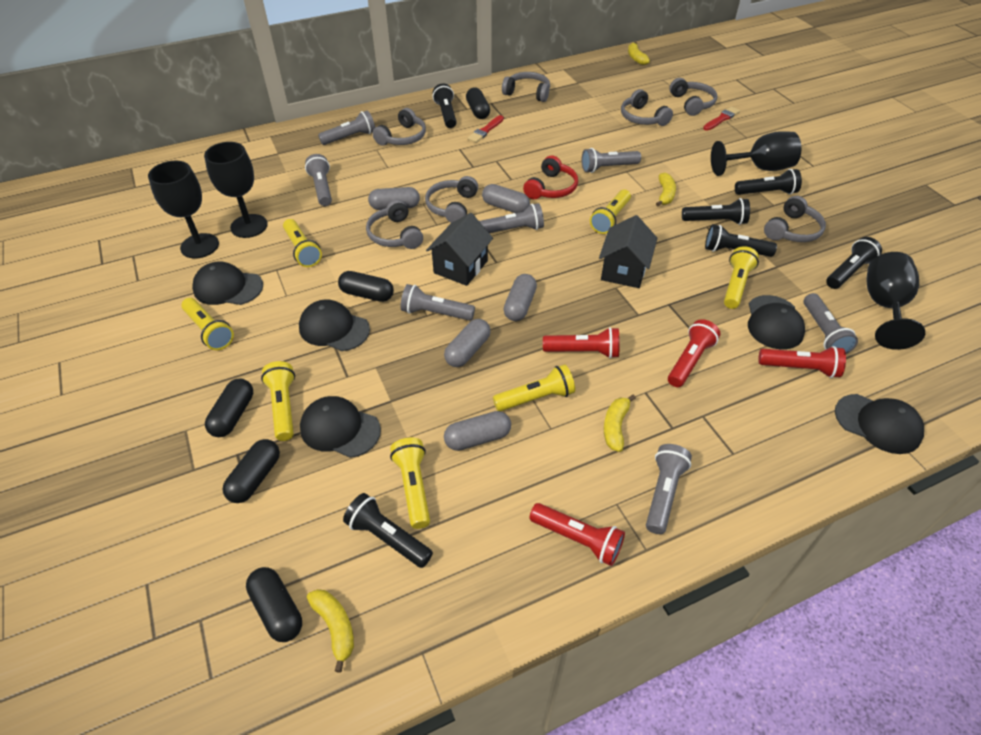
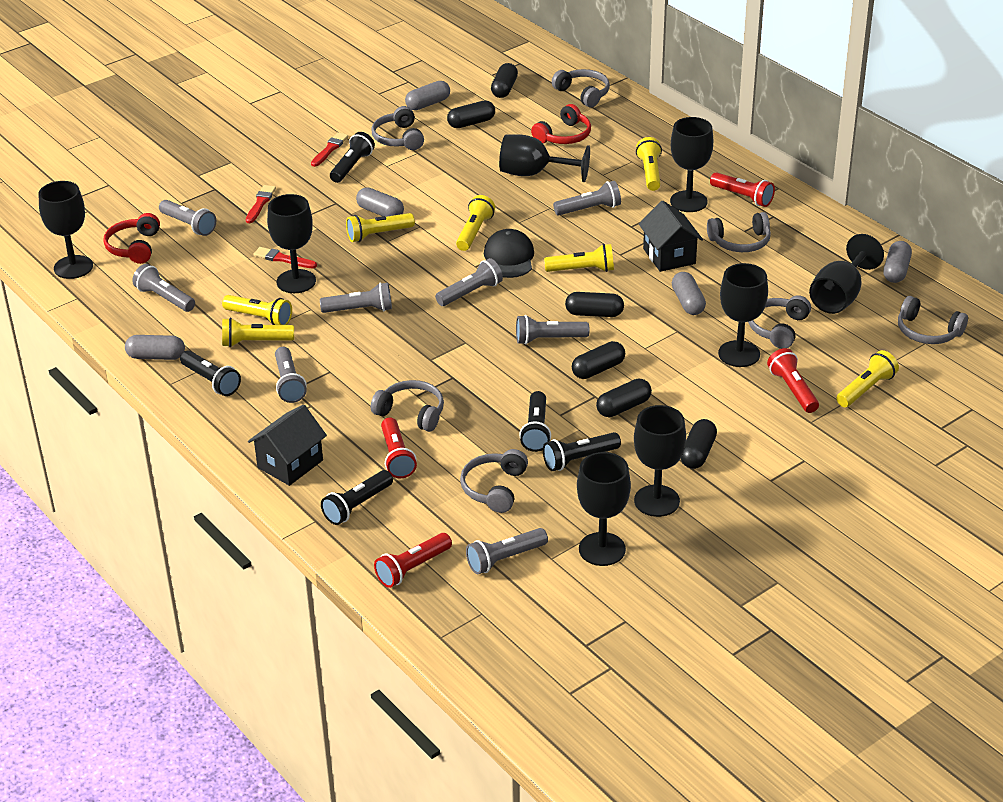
black cap: [192,262,263,305] [299,299,370,351] [300,396,381,458] [748,295,805,349] [835,394,924,454] = 5 -> [484,229,534,278] = 1
black capsule: [205,378,253,437] [222,439,280,503] [246,567,302,642] [338,271,394,302] [466,87,490,119] = 5 -> [447,100,495,128] [491,63,518,98] [565,292,624,317] [572,341,625,379] [596,378,652,417] [681,419,717,469] = 6
black flashlight: [343,493,433,568] [433,83,457,128] [682,198,750,225] [705,224,777,257] [735,169,802,195] [826,237,882,289] = 6 -> [180,350,241,396] [321,470,393,525] [330,132,375,183] [519,391,551,452] [543,432,621,471] = 5
black goblet: [148,161,219,258] [204,142,268,238] [711,131,801,176] [866,252,925,350] = 4 -> [38,181,93,279] [267,194,316,293] [499,134,590,182] [577,452,631,566] [634,405,686,517] [670,117,713,212] [718,263,768,367] [809,234,884,314] = 8
grey flashlight: [305,154,332,206] [318,110,375,145] [401,284,475,321] [479,203,544,233] [581,148,641,173] [646,444,692,534] [804,293,858,354] = 7 -> [132,264,195,312] [159,200,216,236] [275,347,307,403] [320,283,392,313] [435,258,503,306] [466,528,548,574] [516,315,590,345] [553,181,621,216] = 8
red brush: [468,115,504,143] [703,106,740,131] = 2 -> [246,185,276,223] [253,247,317,268] [311,132,349,167] = 3
red headphones: [523,155,578,199] = 1 -> [103,213,160,264] [531,104,591,144] = 2
yellow banana: [307,589,354,673] [604,395,636,452] [628,42,650,65] [656,172,676,206] = 4 -> none = 0

